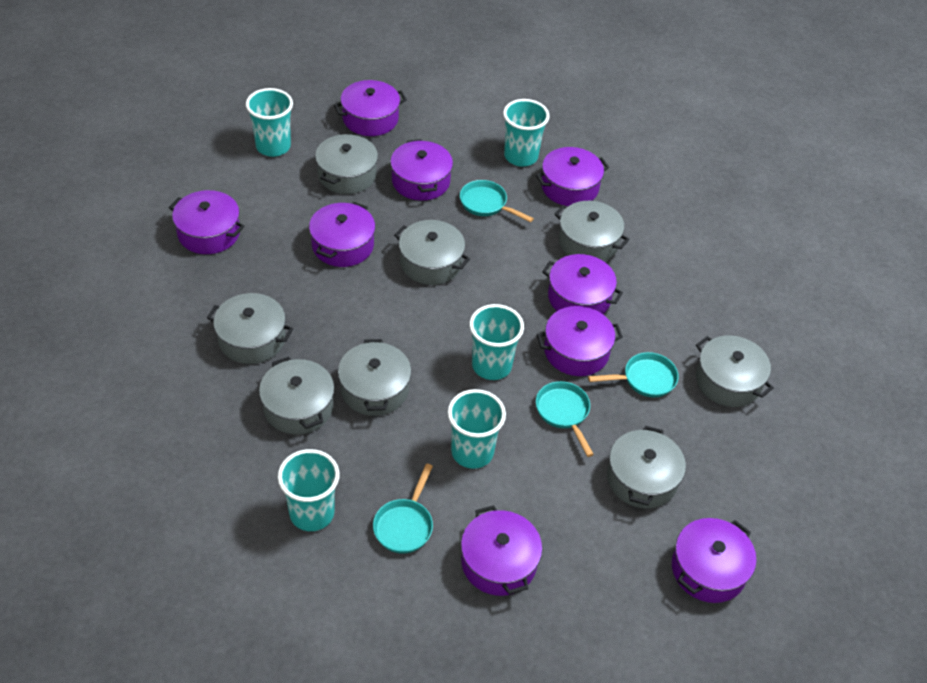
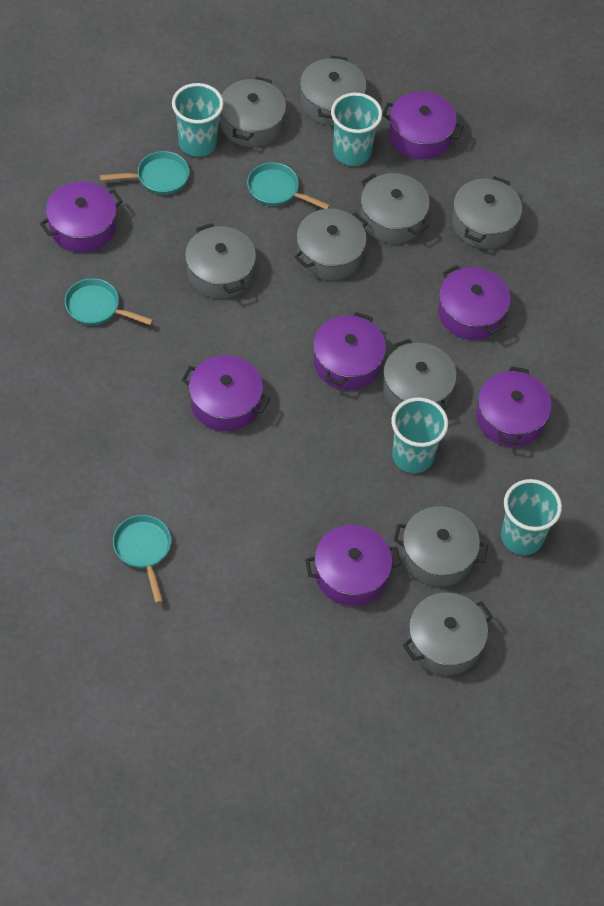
grey pot: [207,293,293,364] [259,356,334,435] [315,134,378,194] [338,339,411,416] [394,220,470,285] [554,201,630,261] [607,426,686,508] [696,335,774,407] = 8 -> [185,223,256,299] [220,76,286,147] [294,209,368,280] [300,55,366,126] [360,173,430,244] [383,339,457,410] [393,506,488,586] [403,593,493,675] [452,176,522,249] = 9
purple pot: [169,190,244,254] [309,202,375,267] [334,80,407,136] [390,139,453,201] [461,505,542,596] [536,147,609,206] [537,306,623,376] [542,254,623,314] [672,518,756,603] = 9 -> [40,181,123,253] [182,355,270,431] [305,525,401,606] [313,312,386,390] [382,91,464,159] [438,265,511,340] [476,366,551,447] = 7
turquoise cup: [246,88,293,157] [278,449,339,531] [448,389,506,469] [469,304,524,380] [503,99,549,167] = 5 -> [172,83,224,157] [331,93,382,166] [391,397,448,473] [501,479,562,555] = 4

